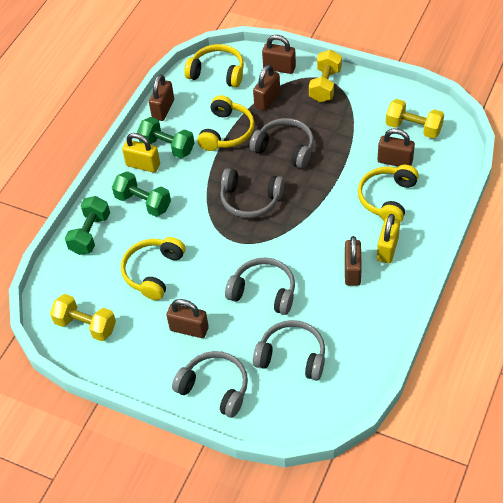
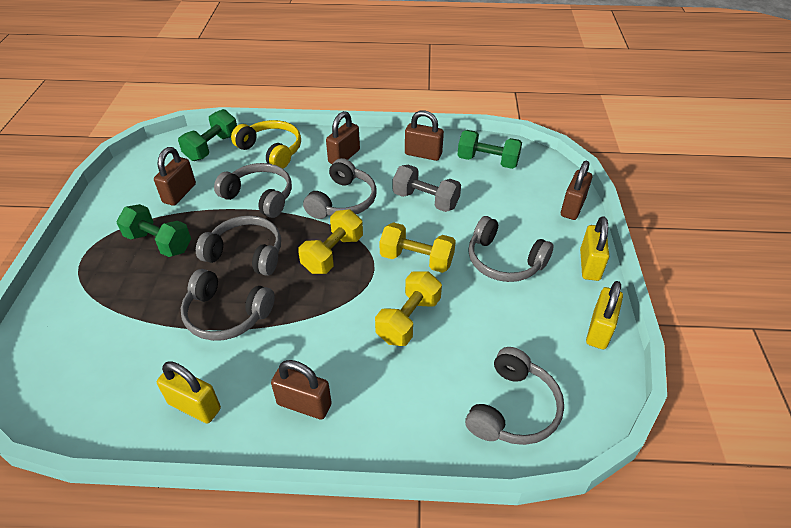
brown padlock: [149,74,174,121] [166,299,209,338] [253,65,280,111] [262,35,296,74] [345,236,362,286] [378,128,415,167] = 6 -> [154,147,196,206] [271,360,332,420] [326,111,360,164] [405,110,444,161] [561,161,592,220] = 5
grey dumbbell: none = 0 -> [393,165,461,212] = 1
grey headphones: [172,351,248,418] [220,168,285,218] [225,257,295,315] [249,118,314,169] [253,320,325,381] = 5 -> [181,269,275,341] [196,215,281,276] [214,163,292,218] [303,158,377,219] [465,347,564,445] [468,216,553,282] = 6
yellow headphones: [121,237,186,300] [184,44,244,88] [197,95,255,151] [358,165,419,222] = 4 -> [231,120,301,169] = 1
yellow padlock: [122,133,160,173] [377,214,400,263] = 2 -> [157,361,221,424] [580,216,609,281] [586,281,623,349] = 3

